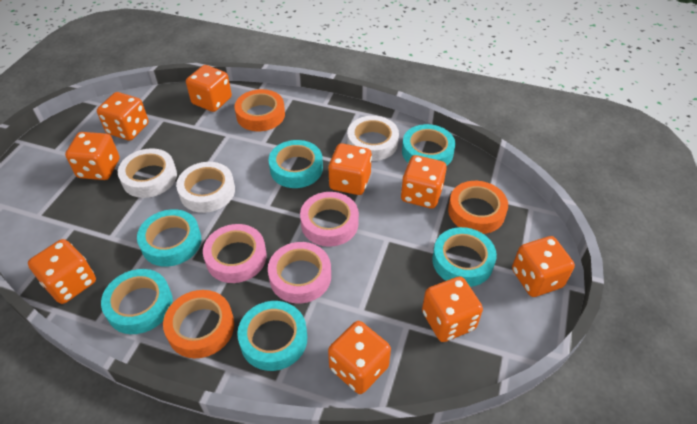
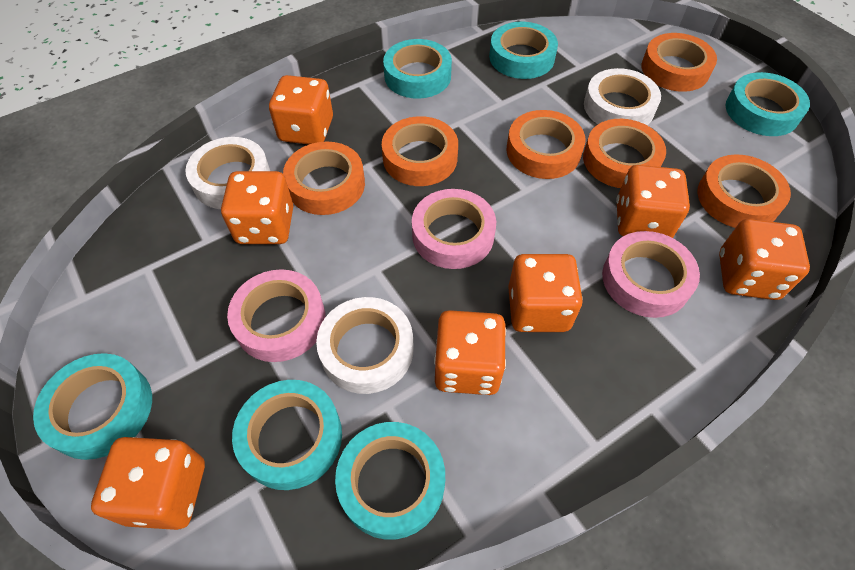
orange dice: [28,239,96,304] [65,132,119,180] [97,92,149,141] [186,65,232,112] [328,143,372,195] [328,321,391,394] [401,155,447,209] [422,276,483,342] [512,236,575,297] = 9 -> [91,437,205,530] [221,171,293,244] [269,75,333,144] [434,310,506,395] [508,254,583,332] [616,165,690,238] [719,219,810,300] = 7
orange tape: [163,290,234,358] [234,89,285,131] [448,181,508,234] = 3 -> [283,142,365,215] [382,116,458,186] [507,110,586,179] [583,119,666,188] [641,33,717,92] [697,154,791,228] = 6

